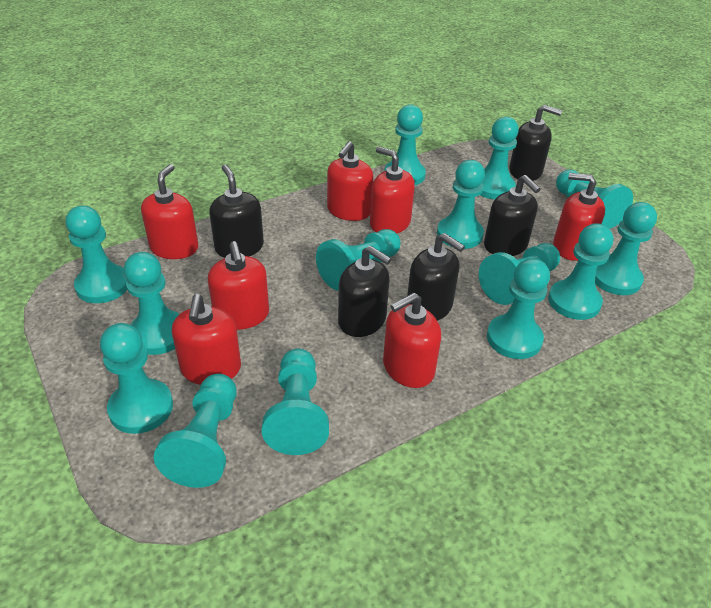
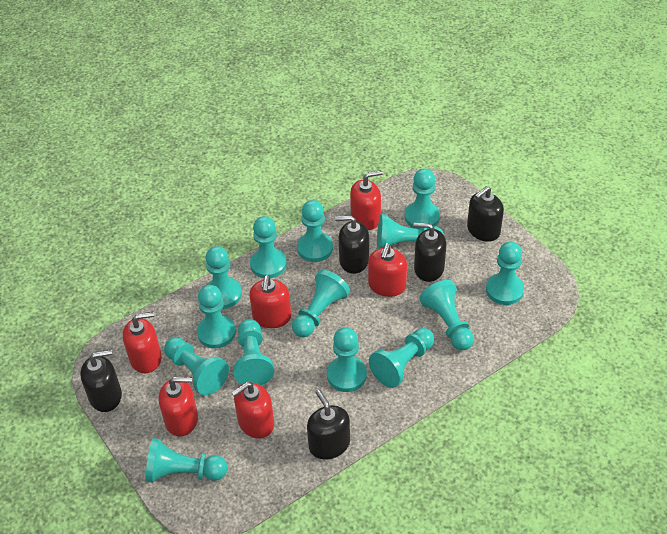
red soap dispenser: [141,164,198,259] [172,294,241,385] [208,241,269,330] [327,141,373,221] [370,146,415,233] [383,292,441,388] [553,173,605,261] = 7 -> [123,312,162,373] [159,377,198,437] [231,382,274,438] [250,275,291,328] [350,170,383,230] [368,243,407,297] = 6

